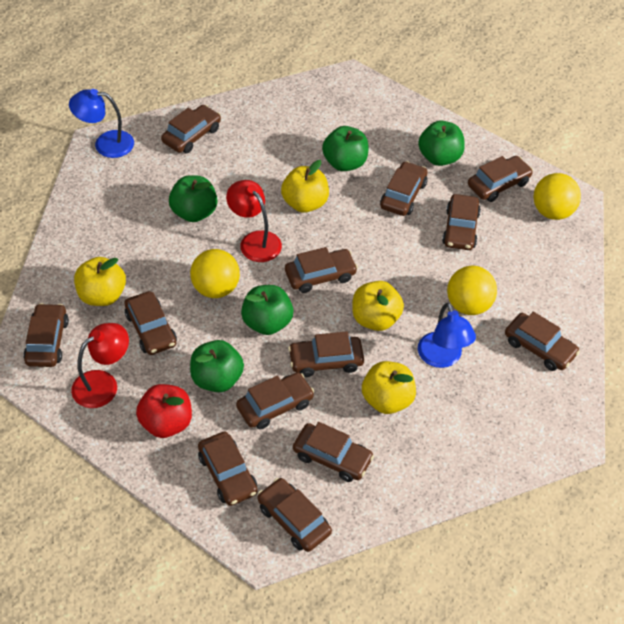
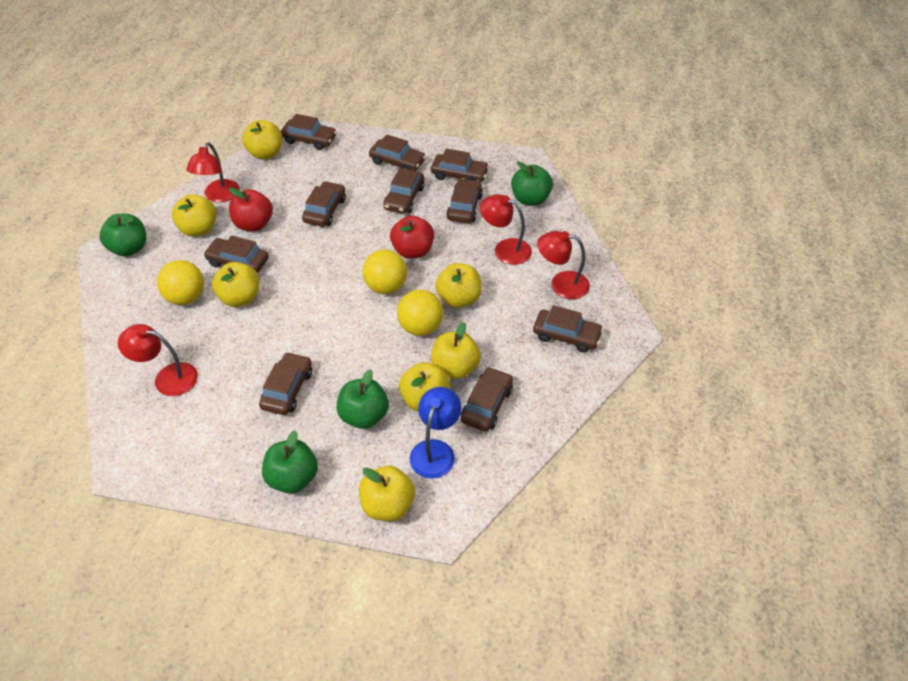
blue lamp: [69,89,134,158] [418,303,476,368] = 2 -> [410,387,461,479] = 1
brown car: [23,303,69,367] [124,291,177,355] [161,105,221,153] [198,432,258,506] [236,372,314,429] [258,478,332,552] [285,247,358,293] [288,331,364,377] [293,422,374,482] [380,161,428,216] [442,194,481,250] [468,156,533,202] [505,311,580,371] = 13 -> [204,235,269,273] [259,352,312,415] [281,114,337,150] [302,181,346,227] [369,134,426,171] [383,168,424,214] [431,148,489,182] [446,178,483,223] [461,367,513,431] [533,305,603,353] = 10
green apple: [169,175,217,222] [190,340,244,392] [241,285,293,335] [322,126,368,171] [418,120,465,166] = 5 -> [100,214,146,257] [262,430,318,494] [336,369,389,429] [511,161,553,206] = 4
red apple: [136,384,192,438] = 1 -> [229,188,273,231] [390,216,434,259] = 2
red lamp: [71,323,129,408] [226,180,282,262] = 2 -> [118,324,198,396] [186,142,239,203] [480,194,532,265] [537,231,590,299] = 4
yellow apple: [74,257,126,306] [281,160,329,213] [352,281,404,331] [362,361,416,414] = 4 -> [172,194,216,237] [212,262,259,307] [242,120,282,159] [359,466,415,521] [399,362,450,411] [431,322,481,379] [435,263,482,308] = 7

